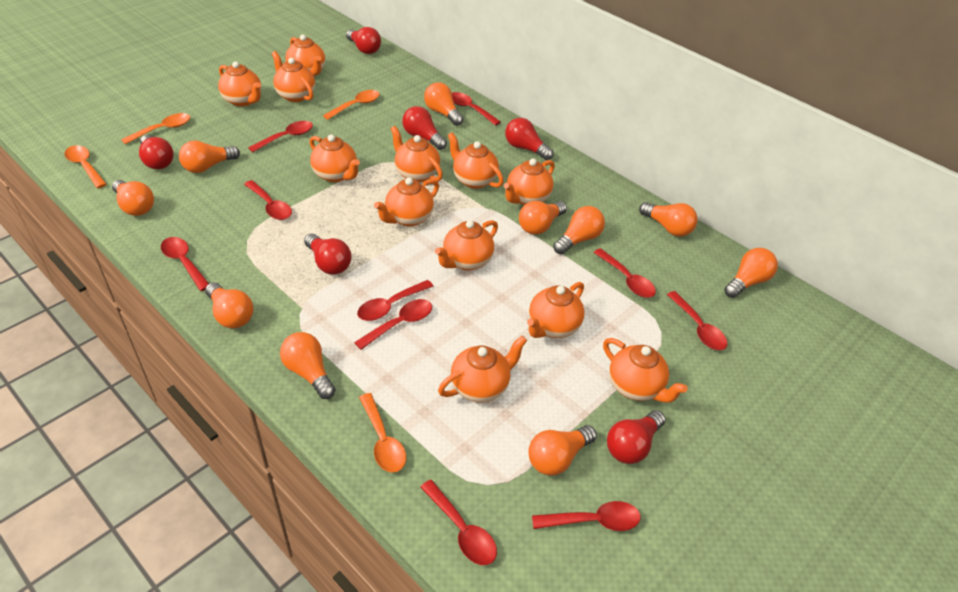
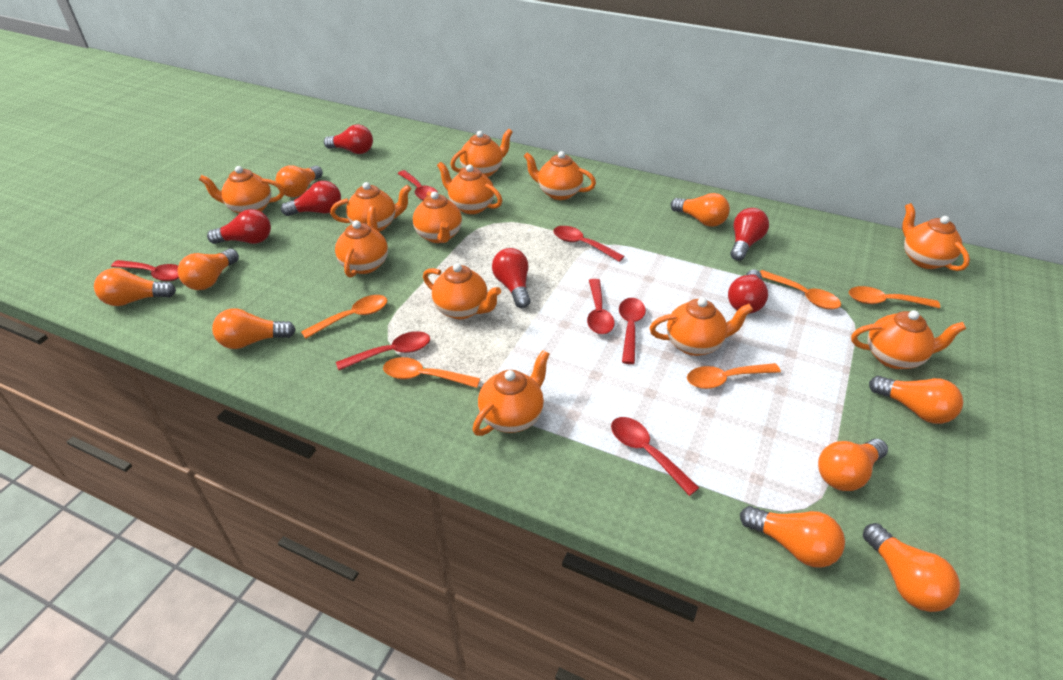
orange light bulb: [112,180,154,216] [179,140,240,173] [205,282,254,328] [280,332,336,399] [424,82,464,126] [519,201,567,235] [528,425,597,476] [553,206,605,254] [639,202,698,236] [724,248,778,298] = 10 -> [94,268,176,306] [177,249,239,290] [212,308,296,349] [275,165,323,197] [671,193,730,227] [740,506,845,568] [818,439,888,491] [863,523,960,612] [869,376,963,424] = 9
orange spoon: [65,145,107,188] [121,113,190,144] [323,90,380,120] [359,393,406,472] = 4 -> [301,295,387,339] [383,357,480,388] [687,363,781,389] [760,270,841,310] [849,286,940,308] = 5
red spoon: [161,237,209,291] [244,180,292,220] [248,121,313,152] [354,299,432,350] [357,280,434,321] [420,480,497,565] [452,92,501,126] [532,501,641,531] [593,248,656,298] [667,291,727,350] = 10 -> [111,260,179,281] [336,331,430,370] [398,170,438,200] [554,226,624,262] [587,279,614,334] [611,417,699,496] [619,298,646,364] = 7

